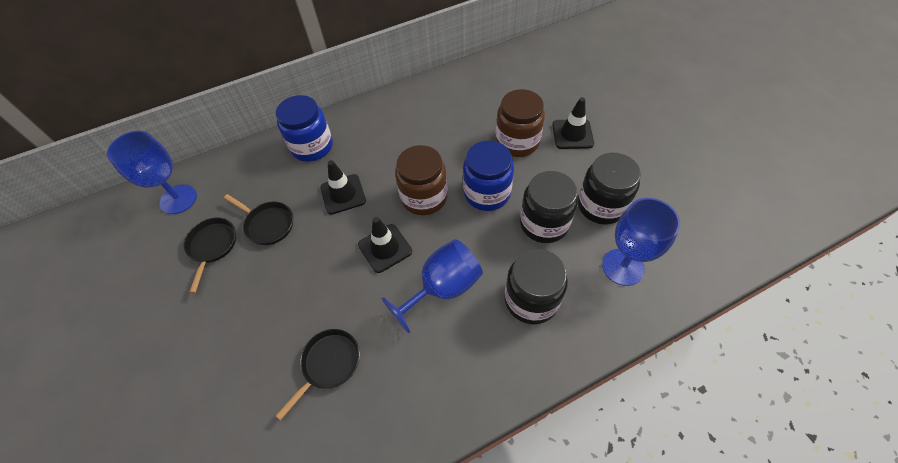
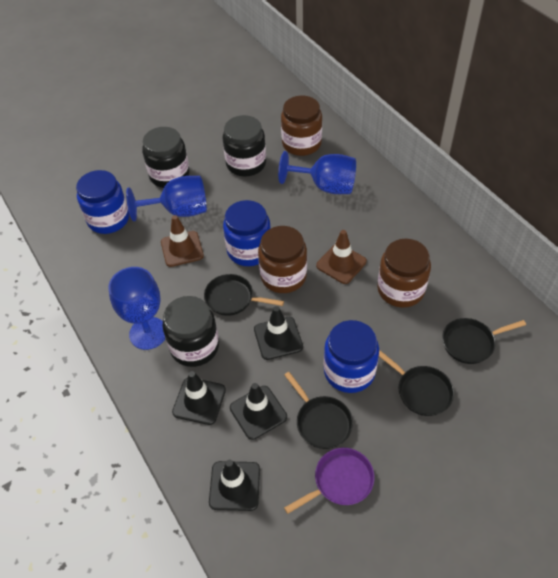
black pan: [184,218,236,293] [224,194,293,245] [276,329,360,420] = 3 -> [204,274,284,316] [284,372,353,449] [379,350,454,416] [442,318,526,364] = 4
black traffic cone: [320,160,366,215] [358,217,412,273] [552,97,594,149] = 3 -> [172,371,226,425] [209,460,260,511] [230,383,287,440] [254,306,303,360] = 4
blue jar: [276,95,333,162] [463,141,514,211] = 2 -> [76,170,129,234] [223,200,271,266] [324,320,379,393] = 3
brown jar: [395,145,448,216] [496,89,545,157] = 2 -> [258,226,307,293] [281,96,322,156] [377,239,431,308] = 3
brown traffic cone: none = 0 -> [161,215,204,267] [316,230,367,284] = 2
purple pan: none = 0 -> [284,448,375,514] = 1

